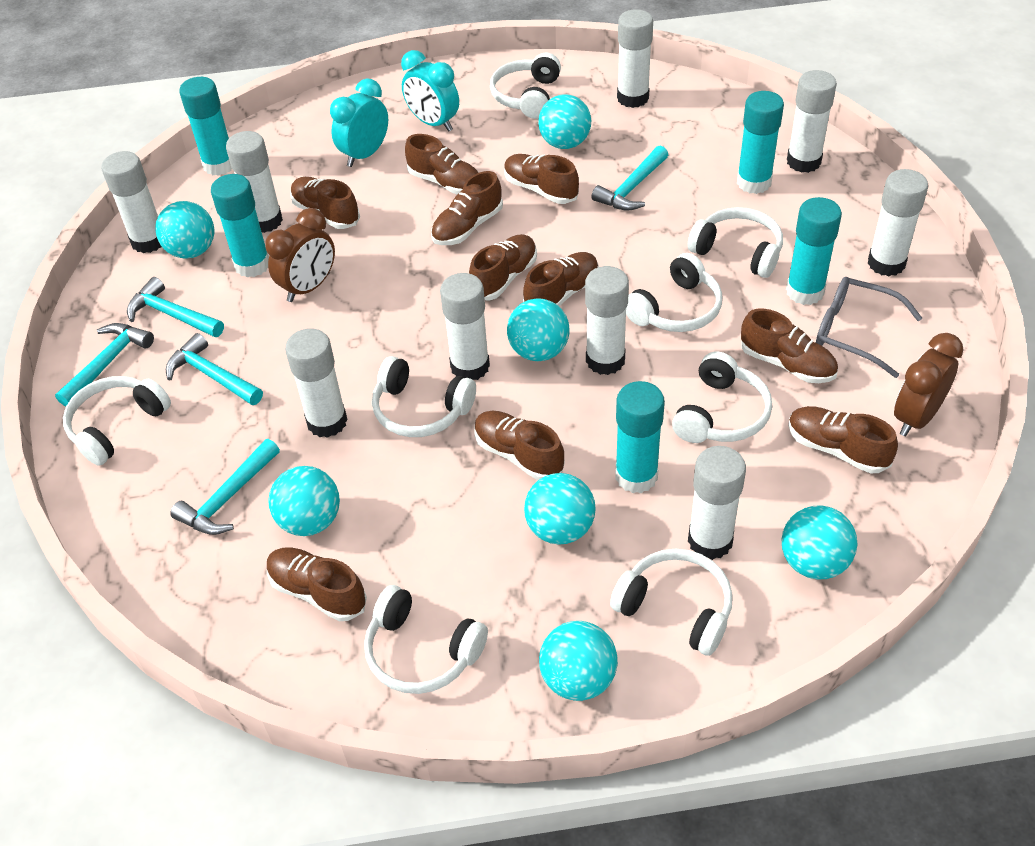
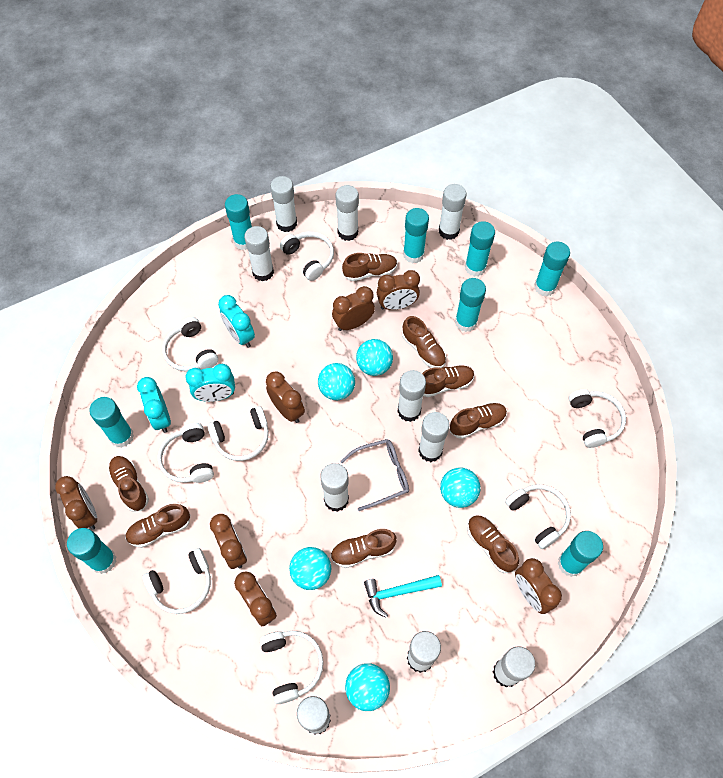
brown clock: [265,208,335,302] [894,333,963,436] = 2 -> [55,476,97,530] [210,514,247,569] [234,571,277,626] [266,371,305,423] [332,286,375,331] [377,270,420,310] [515,558,562,614] = 7
brown shoe: [267,547,367,621] [290,177,360,229] [405,134,479,194] [431,171,503,245] [469,234,537,301] [474,411,565,480] [504,154,579,204] [523,252,599,307] [741,308,838,383] [788,406,898,473] = 10 -> [108,456,149,512] [125,504,190,548] [330,529,397,568] [342,253,398,281] [402,316,446,368] [422,365,475,397] [450,403,507,439] [467,515,519,573] = 8
turquoise ball: [155,201,214,259] [268,466,340,536] [507,298,569,361] [524,473,596,545] [538,94,591,149] [539,621,618,701] [782,506,857,579] = 7 -> [289,547,332,590] [318,363,355,400] [345,663,390,711] [356,339,393,376] [440,467,481,508] = 5
turquoise clock: [330,78,388,167] [401,50,459,132] = 2 -> [137,377,171,433] [185,364,235,402] [218,295,255,348] = 3
turquoise glue stick: [179,77,232,176] [211,174,269,277] [615,381,665,493] [737,91,784,194] [786,197,842,305] = 5 -> [67,528,117,574] [89,397,134,448] [225,194,252,250] [403,208,429,263] [455,278,486,332] [465,221,495,277] [534,242,570,297] [558,531,603,577] = 8
turquoise hammer: [55,323,154,406] [127,277,224,337] [166,333,263,405] [170,439,280,535] [592,146,668,211] = 5 -> [364,575,442,618] = 1
white glue stick: [101,151,162,253] [226,131,283,233] [285,328,348,438] [440,273,490,380] [585,266,629,375] [617,9,653,108] [688,446,746,560] [787,70,837,173] [867,169,928,276] = 9 -> [244,226,274,281] [270,176,297,232] [297,696,331,734] [320,463,349,512] [335,185,359,241] [398,370,426,422] [407,631,441,673] [418,412,450,462] [439,184,466,240] [493,646,535,688] = 10

